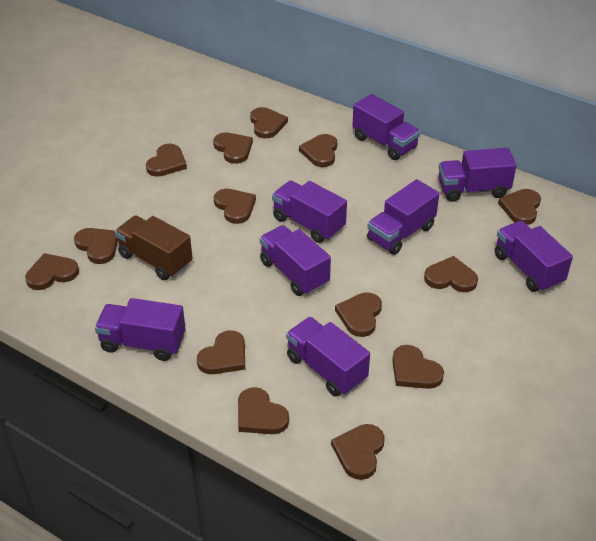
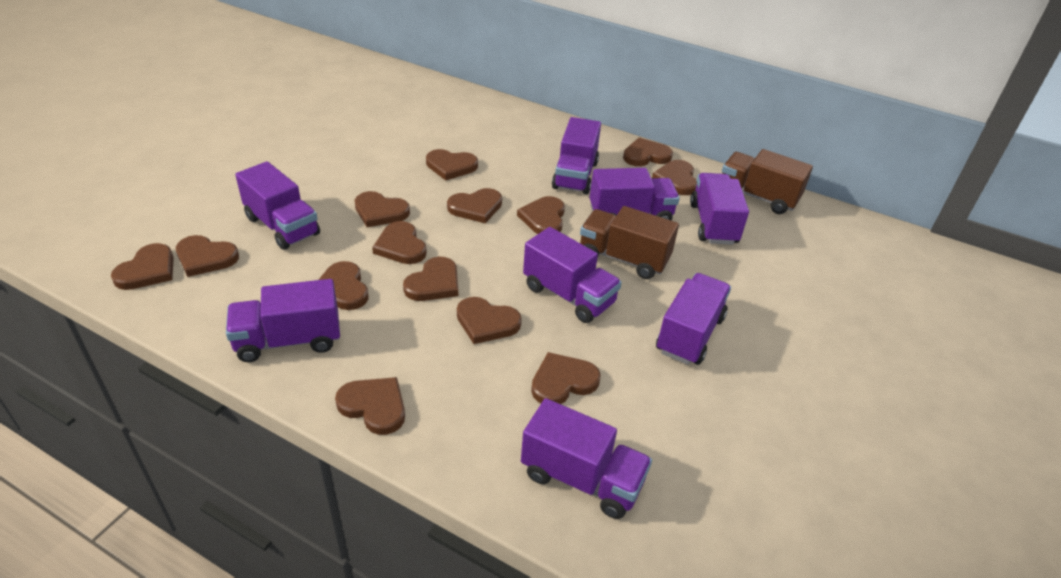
brown truck: [115,216,193,280] = 1 -> [580,206,679,279] [722,149,813,214] = 2

